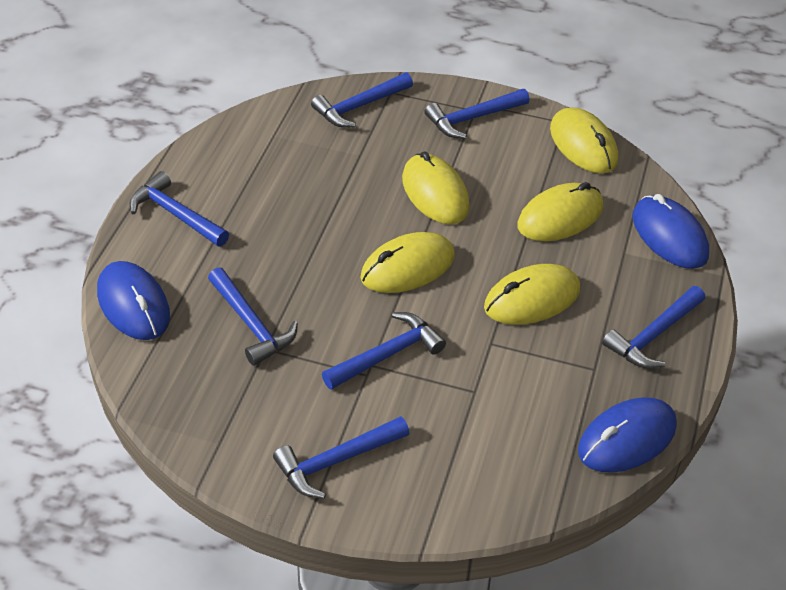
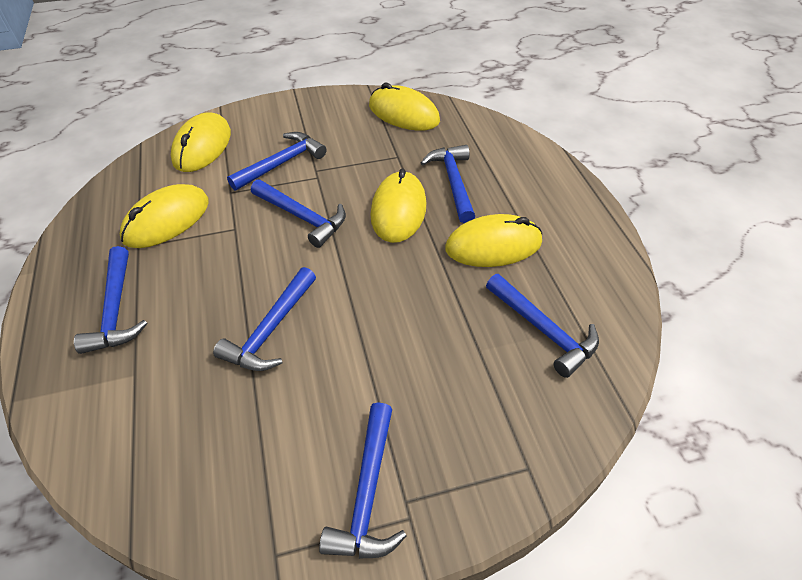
blue mouse: [97,261,170,340] [578,397,677,473] [633,194,709,269] = 3 -> none = 0

